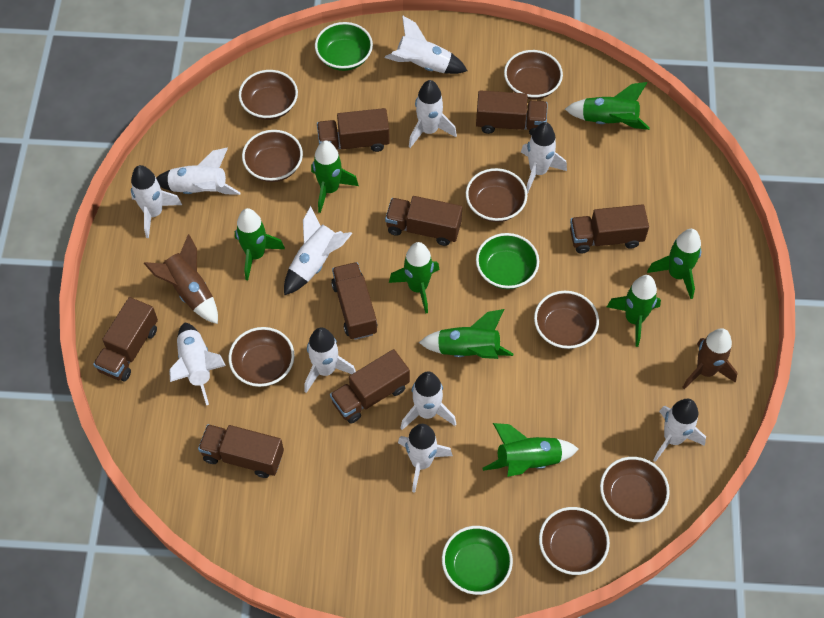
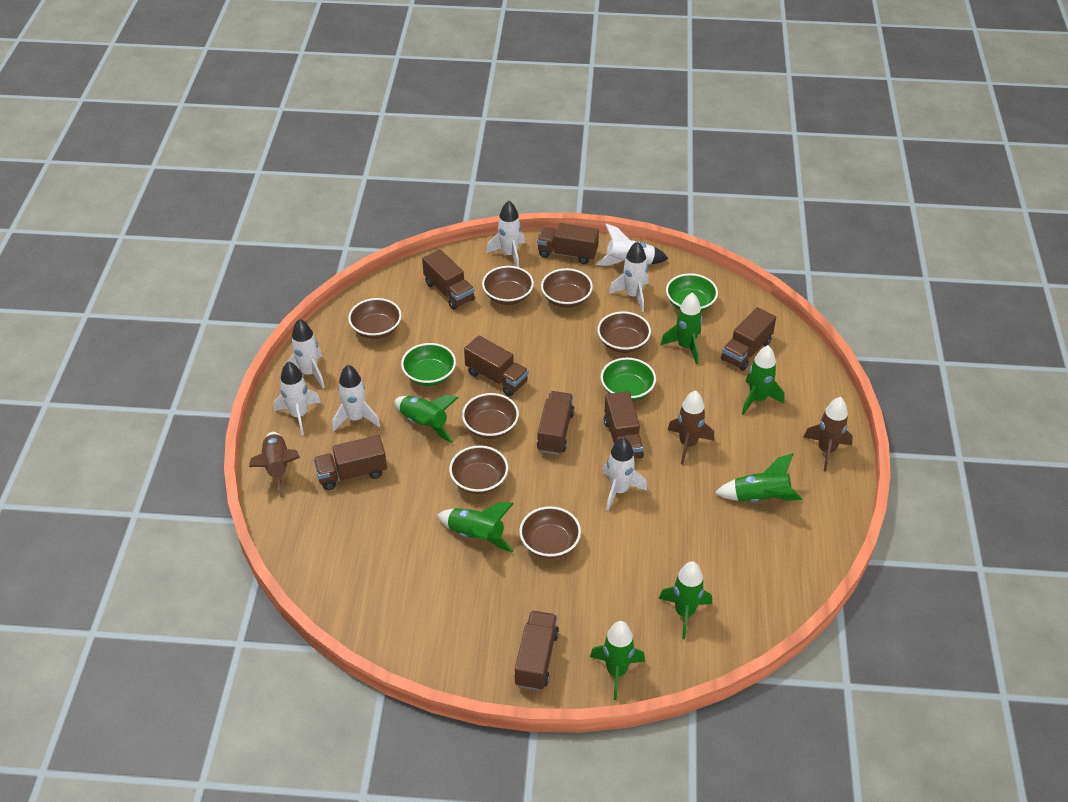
brown bowl: [229,327,294,387] [239,70,298,120] [242,130,303,182] [466,168,527,222] [504,50,563,99] [534,291,599,349] [539,507,610,575] [600,457,670,522] = 8 -> [348,298,402,339] [449,445,508,494] [462,393,519,439] [482,266,534,305] [519,506,581,558] [541,268,593,308] [597,311,651,353] = 7
brown rocket: [144,234,218,324] [682,328,738,389] = 2 -> [249,432,300,498] [668,390,714,465] [803,397,853,472] = 3
green rocket: [235,208,285,280] [311,141,359,213] [389,242,440,314] [419,309,513,359] [483,423,578,477] [565,82,650,130] [607,275,661,347] [647,229,701,299] = 8 -> [394,395,458,443] [437,502,514,552] [590,621,645,700] [659,561,712,639] [660,292,702,364] [715,453,802,502] [742,345,785,415] = 7
white rocket: [131,165,182,238] [156,148,241,195] [169,323,226,405] [284,206,353,295] [304,327,356,393] [385,15,468,74] [398,424,453,493] [401,371,456,430] [409,80,457,148] [521,122,567,194] [653,399,706,462] = 11 -> [274,361,321,435] [283,319,325,388] [332,365,380,431] [486,200,525,267] [596,224,669,266] [602,437,647,511] [609,241,649,312] = 7

